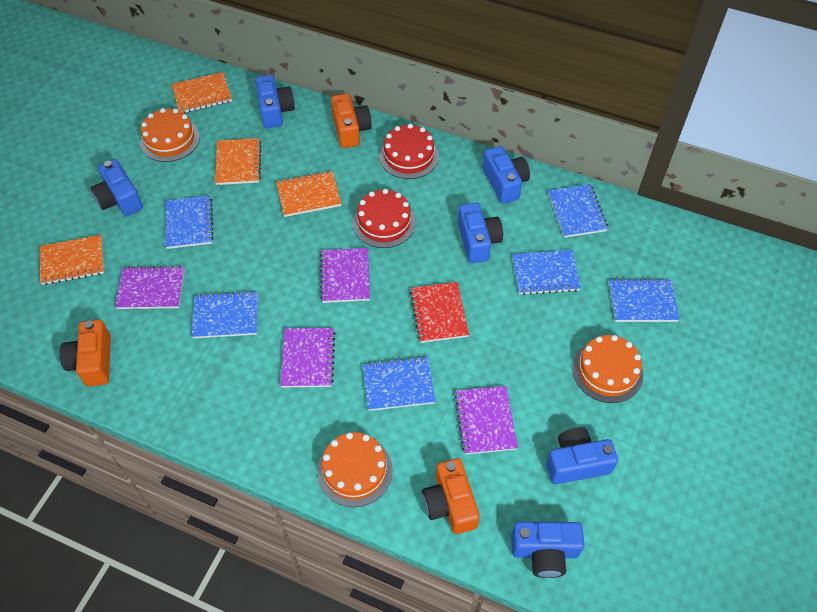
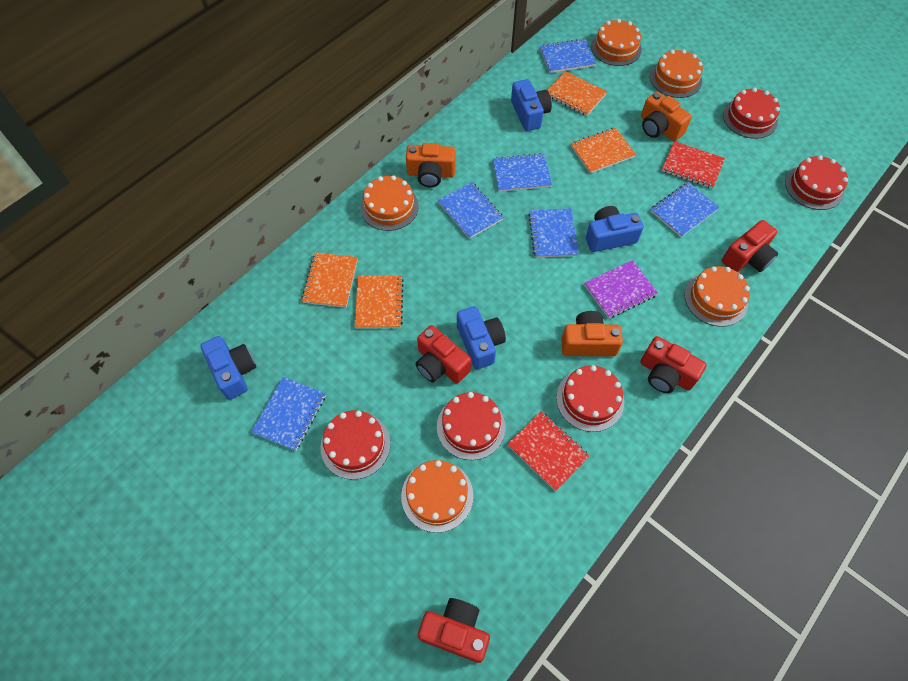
blue camera: [91,159,143,216] [255,75,295,128] [458,203,503,263] [483,146,530,204] [511,522,585,578] [546,427,618,484] = 6 -> [200,336,256,400] [457,306,506,369] [511,79,552,131] [586,206,644,252] = 4
orange cake: [140,108,200,162] [317,432,393,507] [572,335,643,403] = 3 -> [360,175,419,231] [401,460,473,533] [591,19,642,66] [650,50,703,98] [684,266,750,327] = 5
purple notebook: [115,266,185,309] [280,328,335,387] [320,248,370,303] [454,386,518,455] = 4 -> [584,260,658,319] = 1
red cake: [353,189,416,248] [379,124,439,179] = 2 -> [320,410,391,480] [437,392,506,460] [556,365,624,432] [723,88,780,139] [785,155,848,210] = 5
red camera: none = 0 -> [416,325,471,384] [418,598,490,663] [640,336,707,393] [722,220,778,272] = 4
red notebook: [410,282,469,343] = 1 -> [507,411,590,491] [662,141,725,188] = 2

